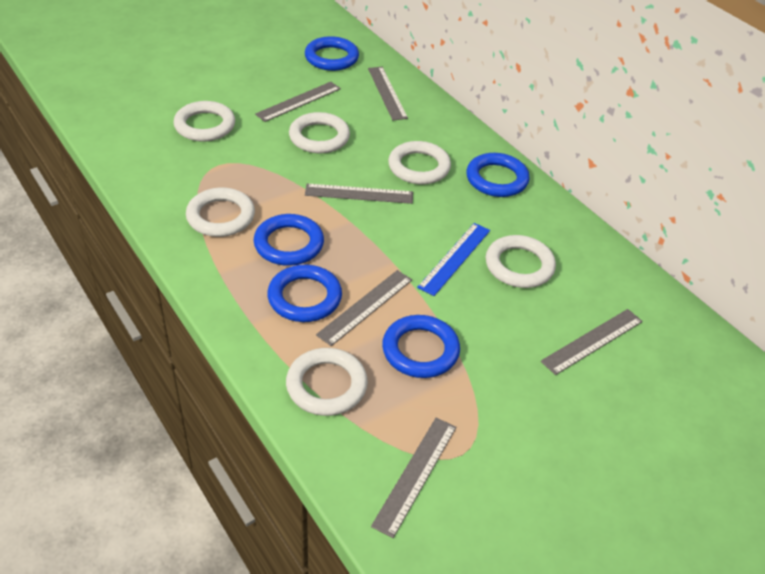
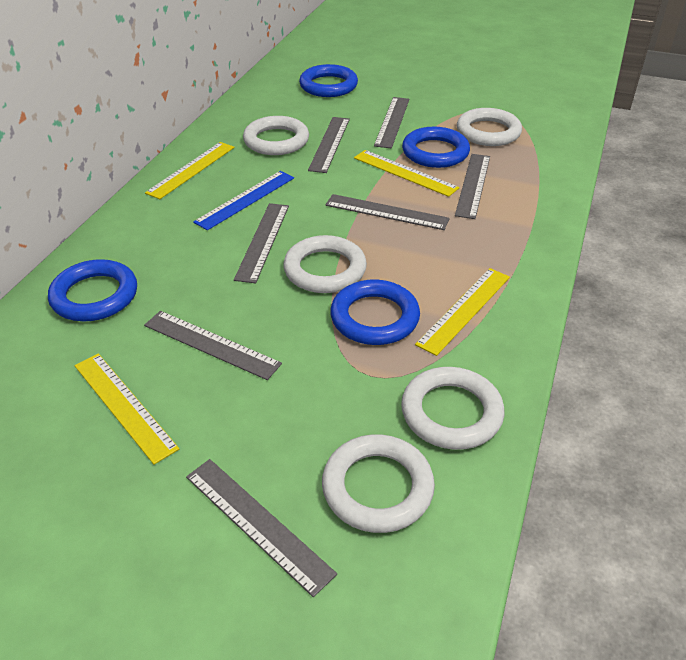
blue ring: [254,214,324,266] [267,265,342,322] [305,36,359,71] [382,315,460,378] [466,153,530,197] = 5 -> [48,259,137,321] [299,64,358,97] [330,280,420,345] [402,127,470,168] = 4
grey ruler: [255,82,341,122] [305,184,413,204] [316,270,412,346] [368,67,408,120] [371,418,456,538] [541,309,643,375] = 6 -> [144,311,282,380] [186,459,337,597] [234,203,289,283] [308,117,350,173] [325,194,450,230] [374,97,409,148] [455,154,490,219] = 7
white ring: [174,101,235,142] [186,187,255,237] [286,348,368,416] [289,112,350,153] [388,141,451,184] [486,235,556,288] = 6 -> [243,116,309,155] [283,235,367,293] [322,434,435,533] [401,367,504,450] [457,108,522,146] = 5
yellow ruler: none = 0 -> [75,353,179,465] [145,142,235,199] [354,150,459,197] [415,268,510,356] = 4

